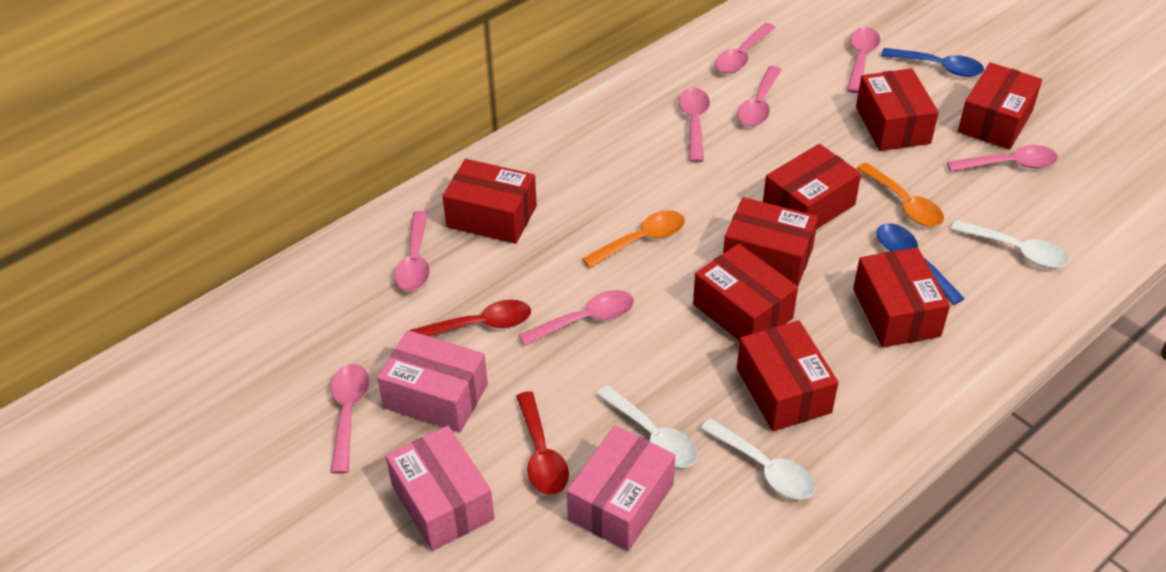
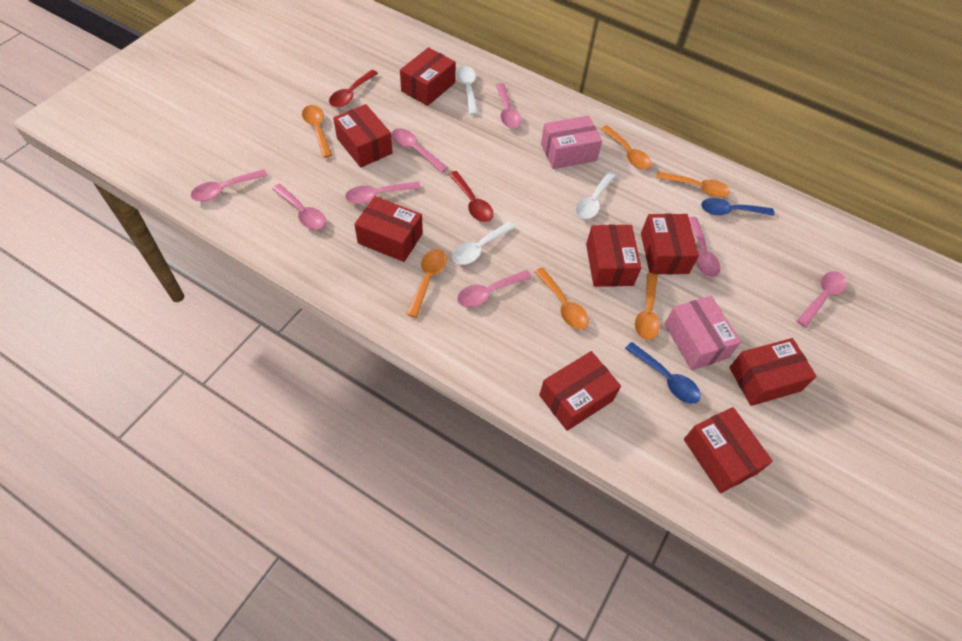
orange spoon: [582,210,685,268] [856,162,944,227] = 2 -> [302,105,332,158] [407,249,447,318] [535,268,589,330] [601,125,651,170] [635,273,660,340] [656,171,730,197] = 6
pink box: [377,330,488,432] [386,426,495,551] [567,426,675,551] = 3 -> [541,116,602,169] [664,296,741,370] = 2

